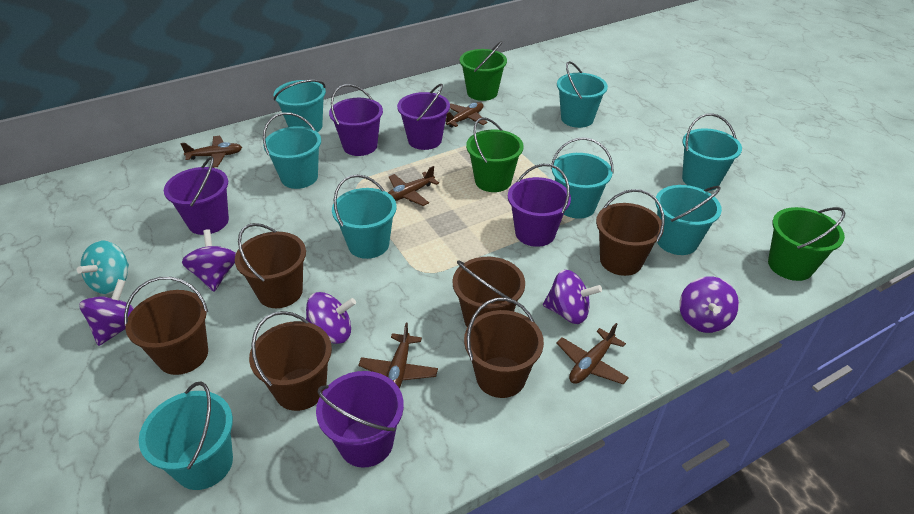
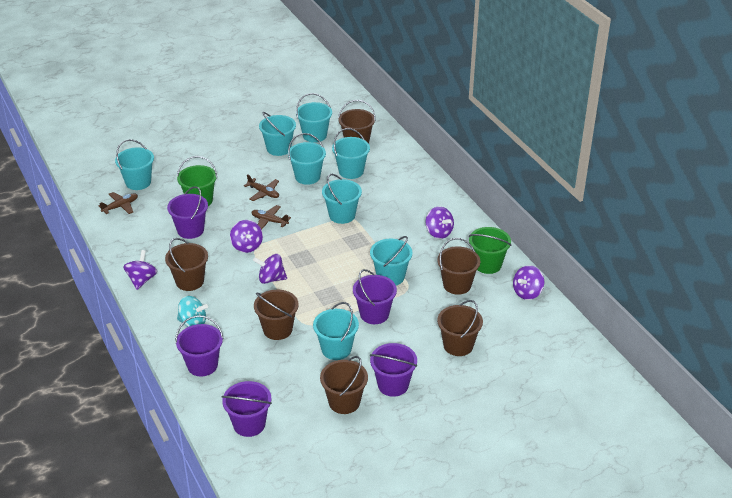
brown plane: [180,136,242,168] [358,323,438,389] [388,166,439,206] [445,102,488,128] [556,323,629,385] = 5 -> [99,192,138,214] [244,174,279,201] [252,205,291,230] = 3
green bucket: [460,41,507,101] [466,117,524,192] [768,207,845,281] = 3 -> [177,156,217,206] [469,227,511,274] = 2

